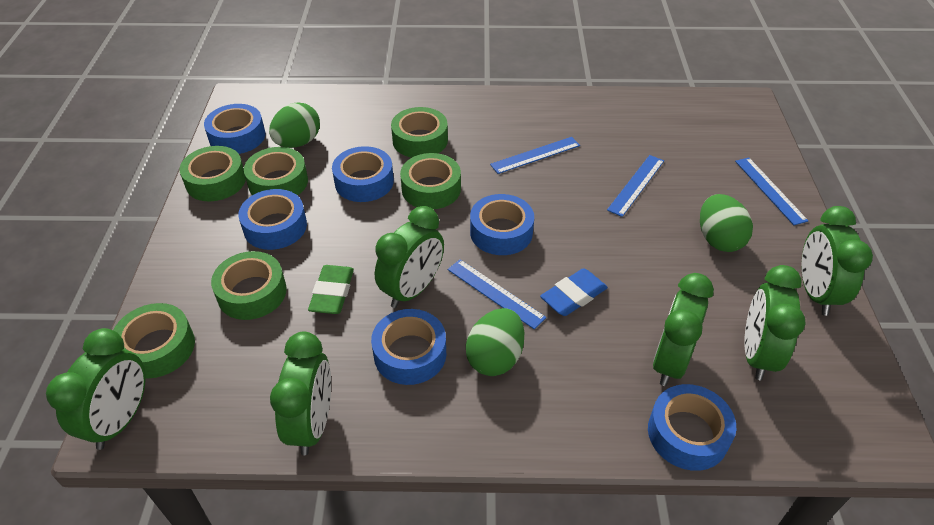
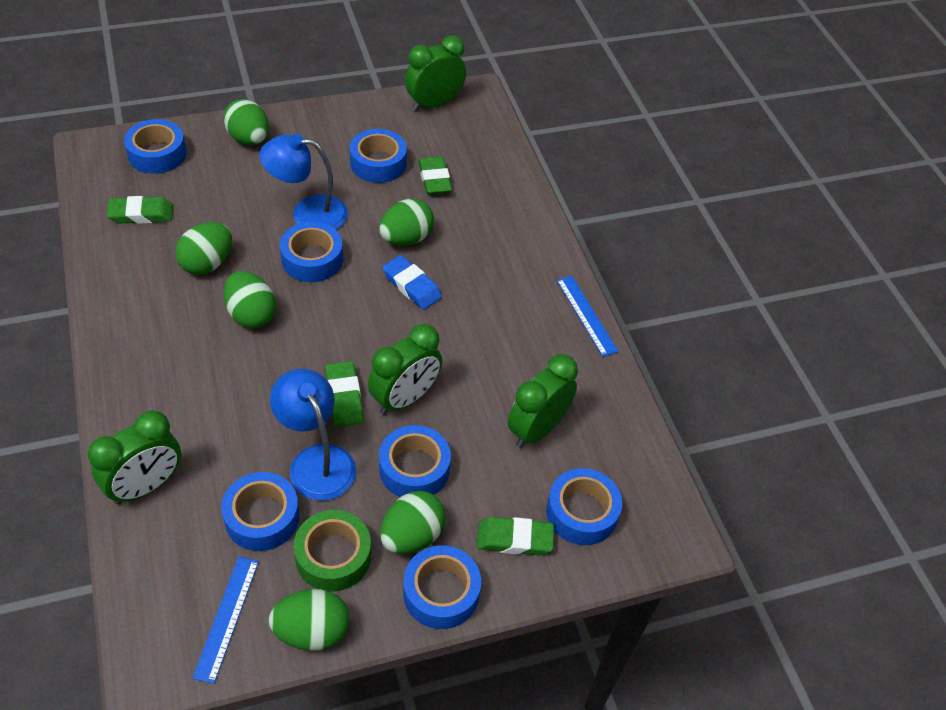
blue lamp: none = 0 -> [260,134,348,230] [270,369,356,501] = 2
blue ruler: [448,259,546,329] [490,137,580,174] [607,155,664,217] [735,157,808,225] = 4 -> [192,557,259,684] [557,276,619,357] = 2
blue tape: [204,104,265,154] [238,189,307,250] [332,146,394,202] [371,309,446,385] [470,194,534,255] [648,384,736,471] = 6 -> [124,119,186,174] [221,472,299,551] [280,222,343,282] [350,129,407,183] [379,425,451,497] [403,545,481,629] [546,468,622,545] = 7
green clock: [46,328,146,450] [270,332,331,455] [375,206,444,308] [653,273,714,386] [744,265,806,380] [802,206,873,316] = 6 -> [88,411,181,505] [368,324,442,415] [405,35,466,111] [508,354,578,448] = 4
green egg: [269,102,320,148] [466,308,524,376] [700,194,753,252] = 3 -> [175,222,232,275] [223,99,269,145] [223,271,276,328] [268,589,350,651] [379,199,434,246] [380,491,446,554] = 6
green eraser: [308,265,354,314] = 1 -> [107,196,173,224] [325,361,364,427] [418,156,452,194] [477,517,554,555] = 4
green tape: [113,303,195,378] [179,146,246,201] [211,251,287,320] [244,147,308,196] [391,107,448,158] [400,153,461,209] = 6 -> [293,510,371,591] = 1

